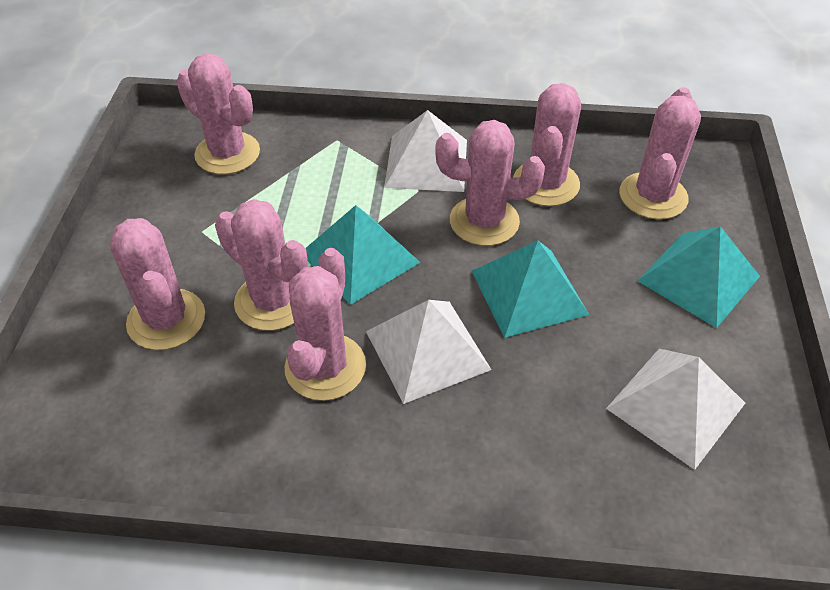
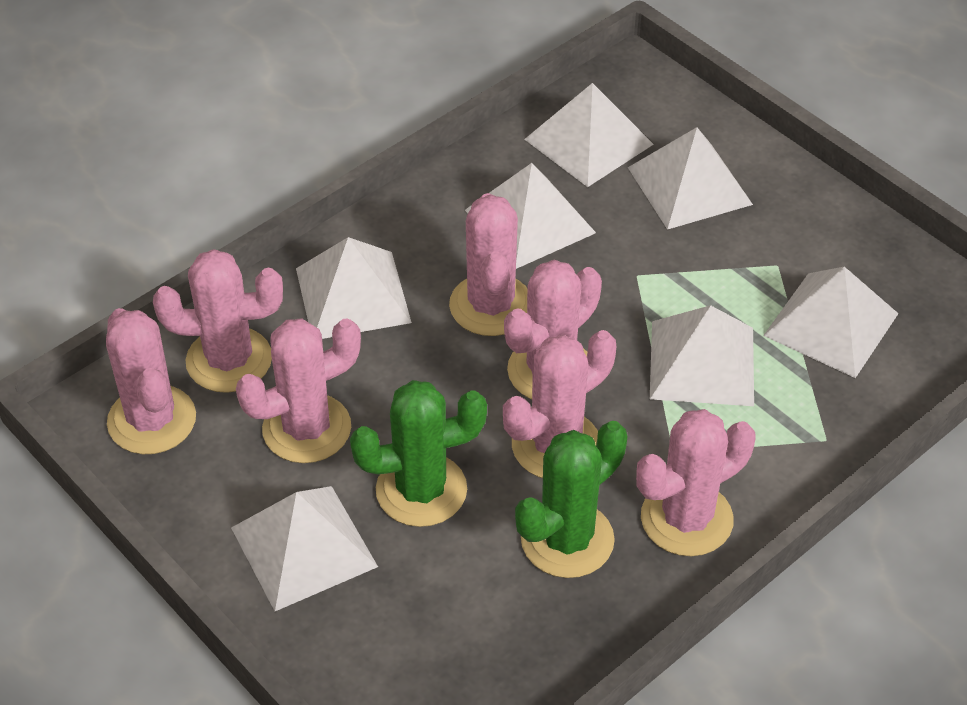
green cactus: none = 0 -> [350,380,487,527] [515,421,627,578] = 2
turquoise pyramid: [305,205,420,305] [472,240,589,338] [637,226,760,328] = 3 -> none = 0
white pyramid: [366,300,491,404] [384,110,467,192] [606,349,745,470] = 3 -> [231,486,378,611] [296,237,412,339] [465,163,596,269] [524,83,654,187] [628,127,753,230] [650,305,754,406] [763,266,899,378] = 7

